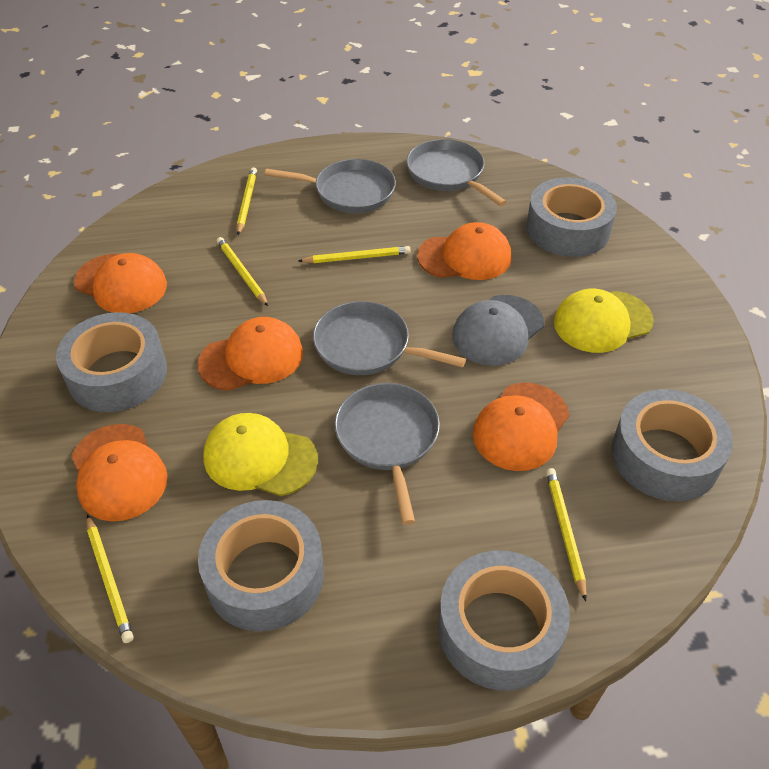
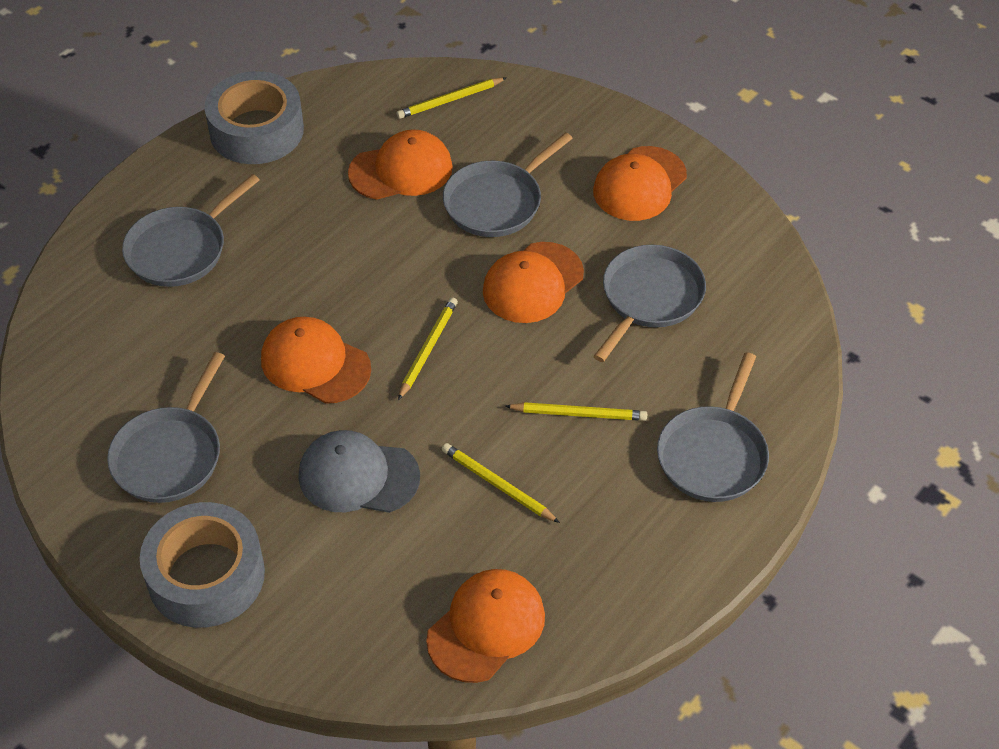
grey pan: [265,159,396,213] [313,301,466,375] [335,383,440,525] [406,139,507,206] = 4 -> [107,352,225,503] [122,174,260,287] [443,132,573,237] [593,245,706,362] [657,352,769,502] = 5
grey tape: [56,312,167,412] [198,500,324,631] [438,551,570,691] [526,177,617,257] [611,389,733,501] = 5 -> [140,502,265,628] [204,71,304,164] = 2
yellow cap: [203,413,318,496] [554,289,654,353] = 2 -> none = 0
yellow pencil: [87,515,134,643] [217,237,268,306] [237,167,257,235] [298,246,411,263] [546,468,587,601] = 5 -> [396,78,506,119] [398,297,458,400] [442,443,560,523] [505,402,647,421] = 4

